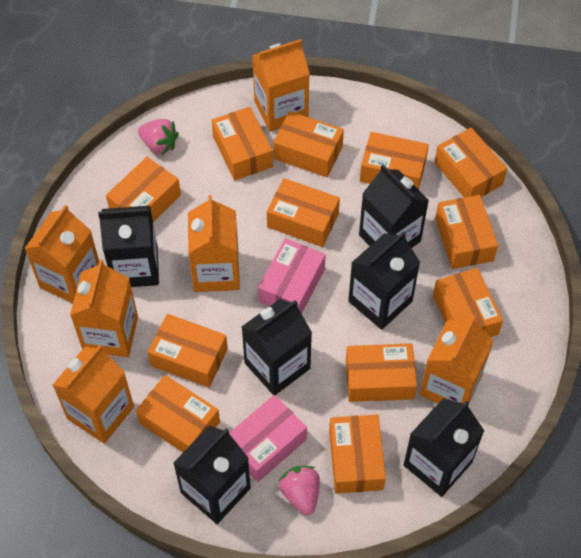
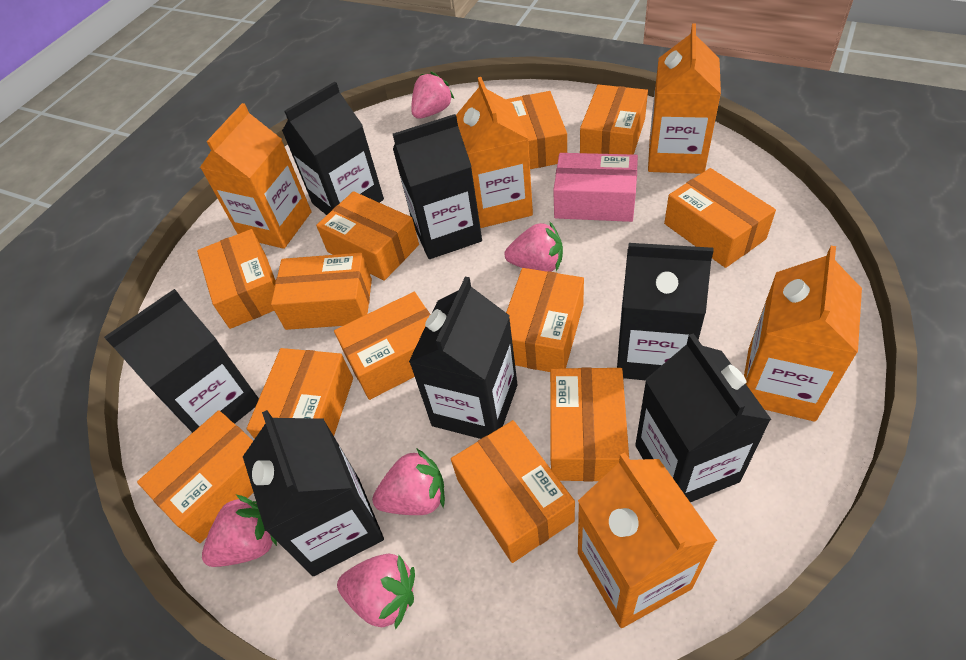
black carton: [98,206,159,287] [173,425,251,524] [242,299,312,395] [348,231,420,330] [359,164,429,248] [404,398,484,497] = 6 -> [104,289,259,433] [243,410,384,576] [282,82,384,215] [393,114,482,259] [409,277,517,439] [617,243,714,380] [635,333,772,502] = 7
orange carton: [24,205,99,303] [53,345,134,443] [70,260,138,357] [188,195,240,292] [252,39,310,132] [419,315,494,404] = 6 -> [200,103,311,249] [456,77,533,228] [578,452,717,628] [648,24,721,174] [744,246,862,422] = 5
pink box: [229,395,307,482] [258,238,326,314] = 2 -> [553,153,638,222] = 1
pink strawberry: [138,119,179,155] [279,466,320,515] = 2 -> [202,494,277,567] [337,554,415,630] [372,448,445,515] [411,72,454,119] [504,221,563,272] = 5

